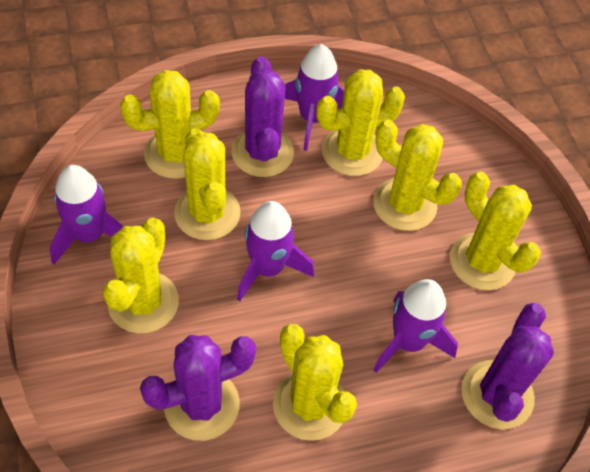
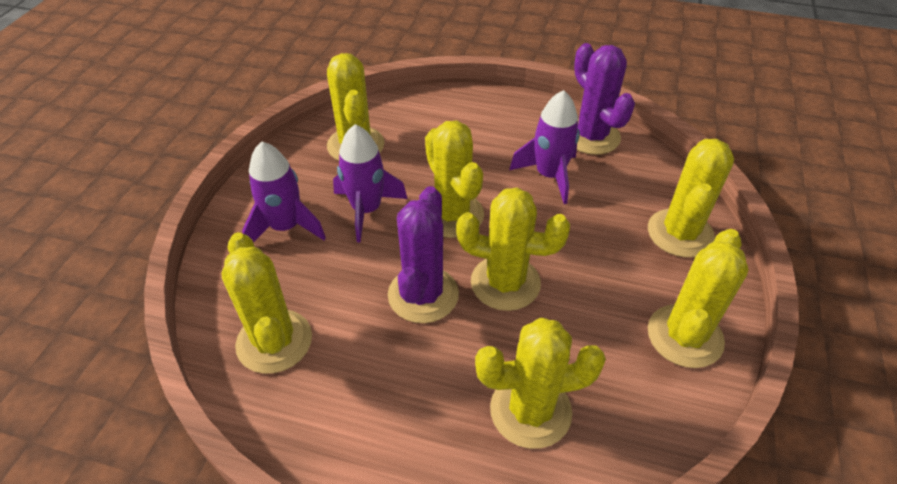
purple cactus: [140,335,256,441] [231,56,294,177] [462,303,554,429] = 3 -> [388,186,459,323] [574,43,635,155] = 2
purple rocket: [50,165,124,264] [237,201,314,301] [285,44,344,151] [373,279,458,373] = 4 -> [242,141,326,243] [333,124,407,243] [509,90,580,204] = 3

